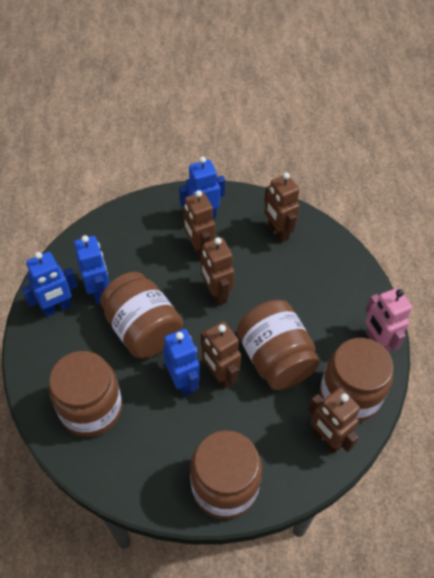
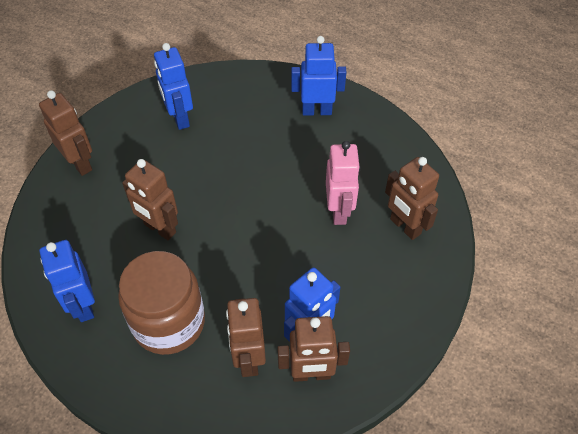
brown jar: [49,351,122,437] [100,272,183,359] [190,430,262,519] [237,300,320,390] [320,338,393,422] = 5 -> [118,251,205,355] = 1

